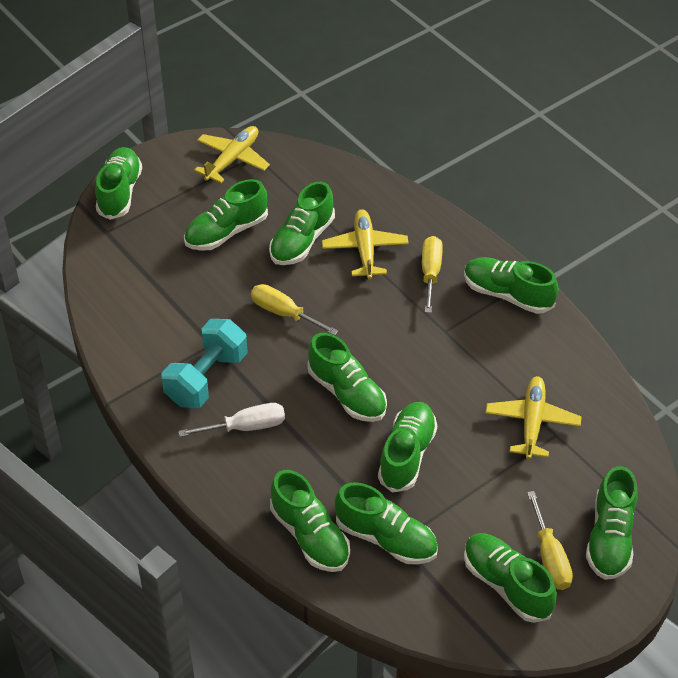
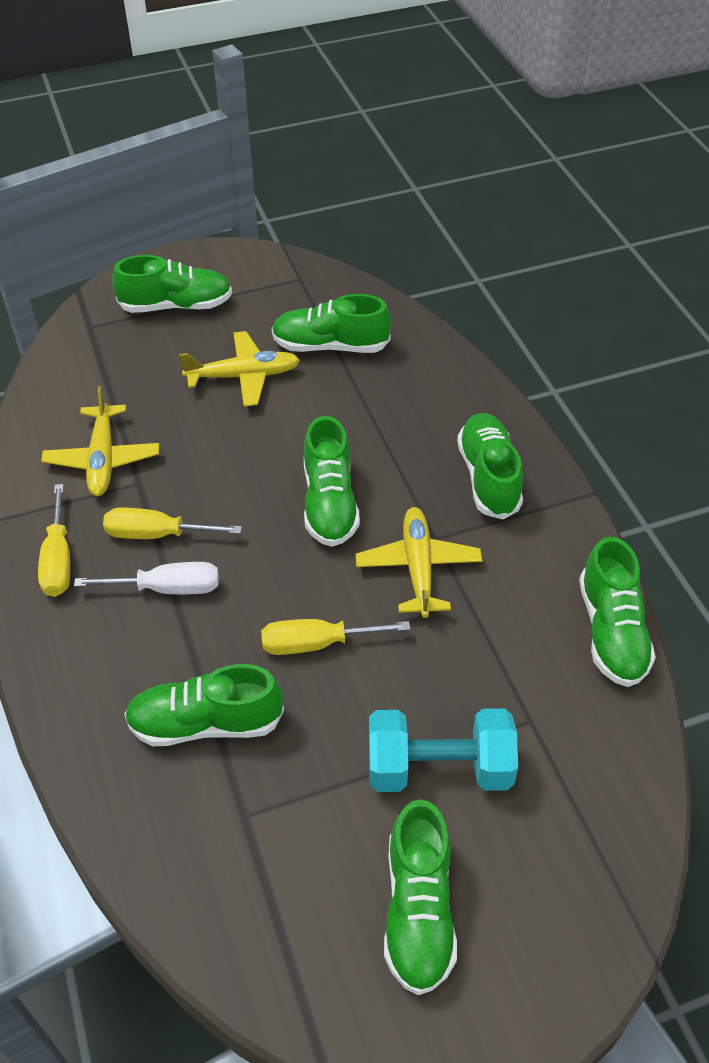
green shoe: [95,147,142,220] [184,179,268,251] [269,181,335,265] [270,470,350,572] [307,333,387,422] [335,482,438,565] [378,402,437,493] [464,257,558,314] [464,533,557,623] [586,466,638,580] = 10 -> [112,255,232,313] [124,664,284,746] [272,294,391,353] [304,416,360,547] [384,799,457,995] [457,413,523,520] [579,537,656,687] = 7

